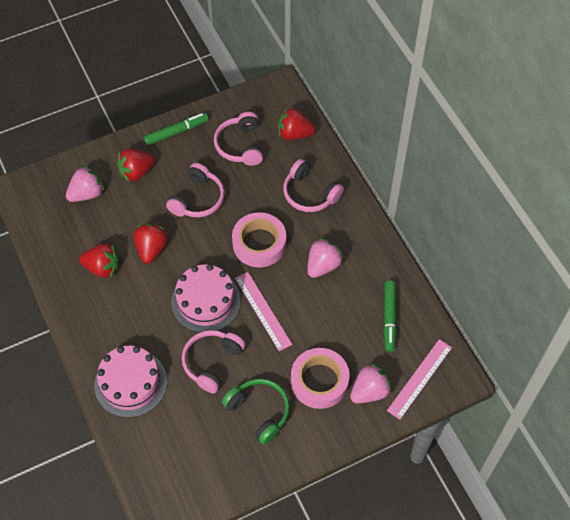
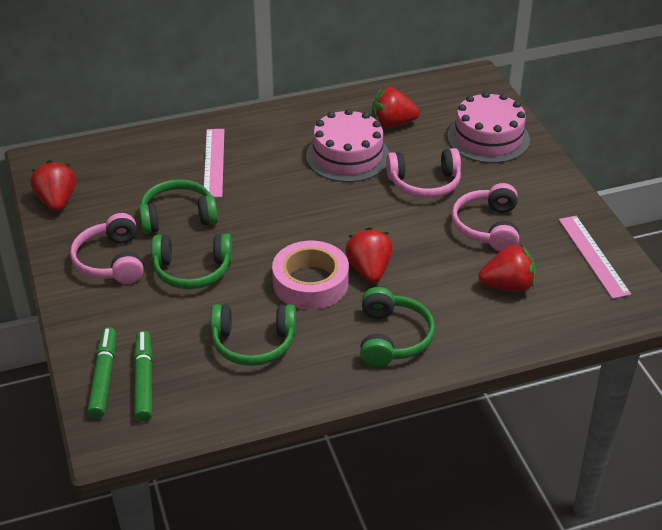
green headphones: [222,378,290,445] = 1 -> [139,179,218,234] [152,233,232,289] [211,304,296,366] [360,287,435,367] = 4
pink headphones: [166,163,225,217] [182,330,246,393] [214,112,263,166] [283,159,344,212] = 4 -> [70,213,144,284] [386,148,461,198] [451,183,519,251] = 3
pink strawberry: [66,166,104,202] [307,238,344,278] [350,363,392,404] = 3 -> none = 0
pink tape: [232,212,286,268] [291,348,350,409] = 2 -> [272,241,349,310] = 1

